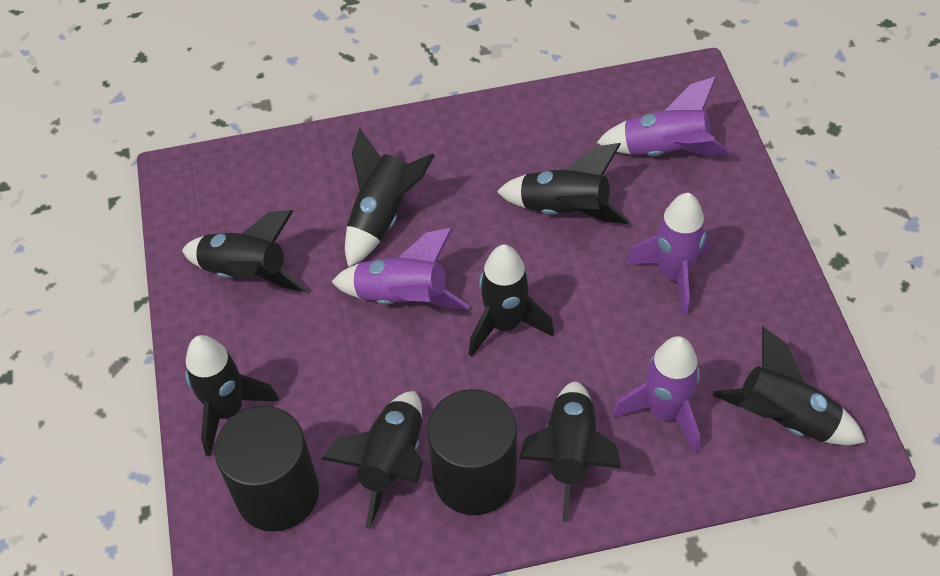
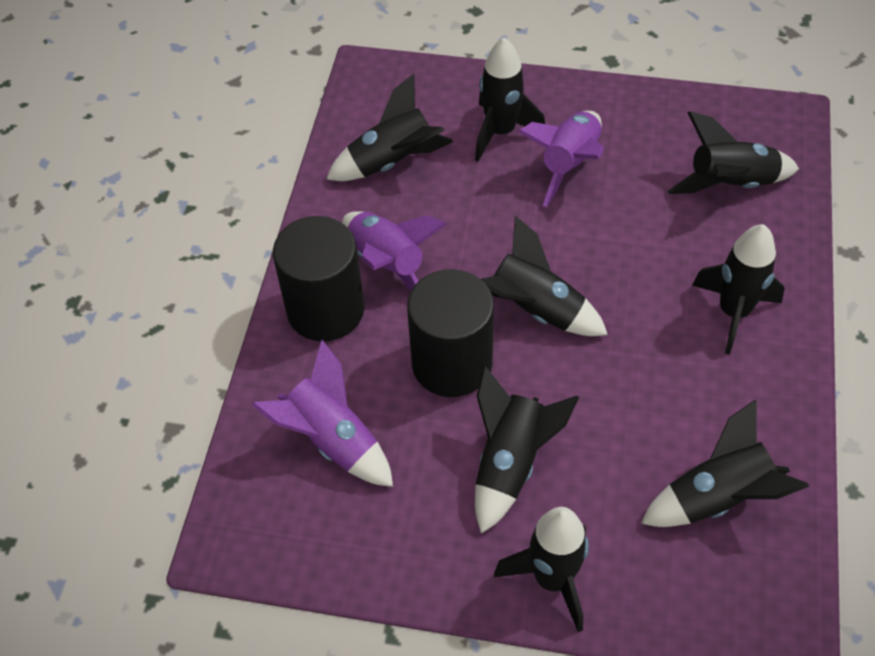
purple rocket: [332,228,470,309] [596,77,730,156] [612,336,700,453] [626,193,710,316] = 4 -> [252,340,393,487] [342,211,447,291] [518,111,604,207] = 3

